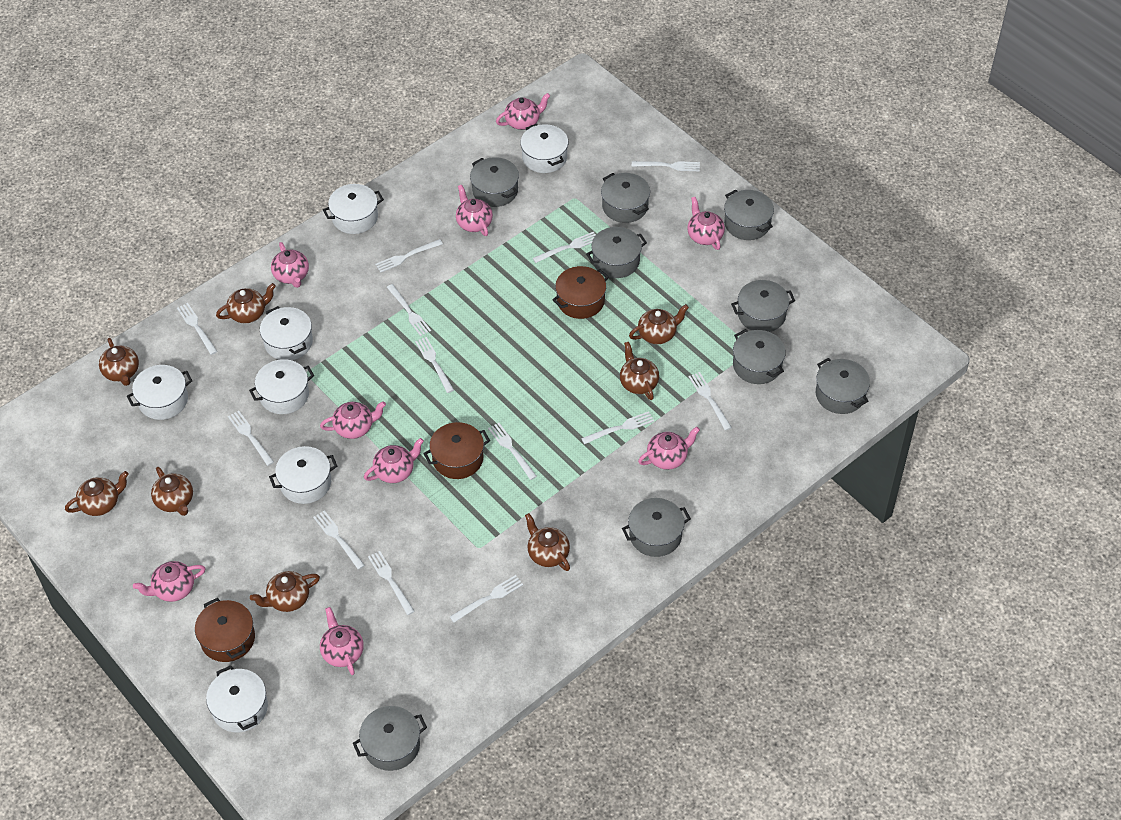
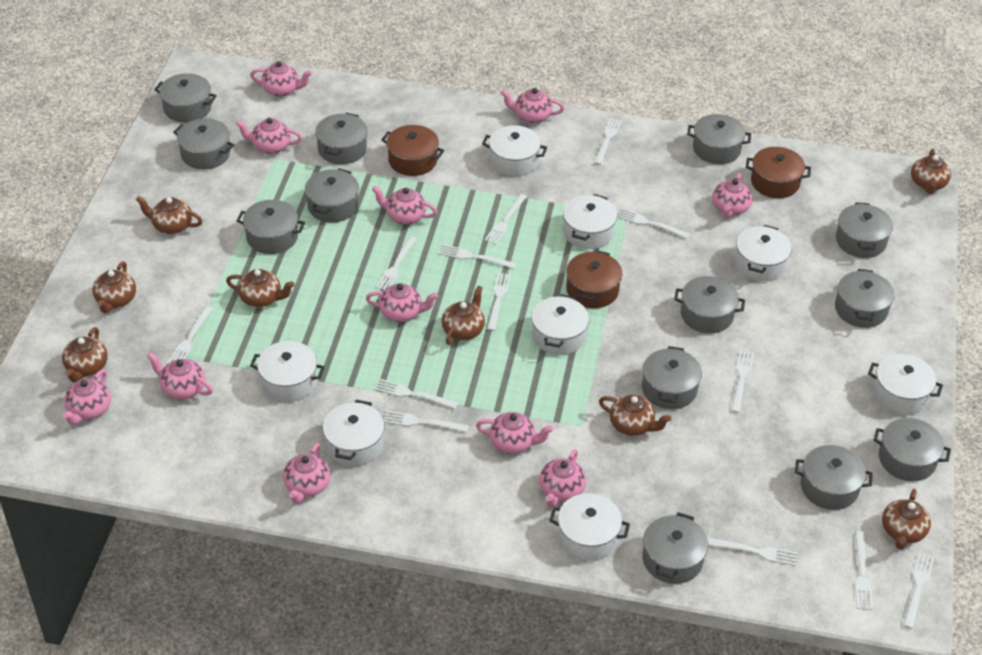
grey pot: [353,706,427,771] [470,157,519,207] [586,227,647,278] [601,173,650,223] [622,498,691,557] [724,189,774,240] [731,280,795,332] [733,329,786,384] [816,358,870,414] = 9 -> [154,73,217,123] [173,118,234,169] [237,200,305,254] [305,168,359,223] [315,113,368,164] [642,346,702,409] [642,512,708,584] [674,276,745,334] [687,114,751,164] [795,445,873,510] [835,269,895,328] [836,202,893,258] [873,418,951,481] = 13
pink teapot: [133,561,206,602] [271,242,309,288] [320,401,386,439] [320,607,364,675] [364,438,424,483] [456,185,493,236] [496,93,550,130] [638,427,700,470] [687,197,725,250] = 9 -> [62,370,111,425] [147,352,213,400] [236,118,302,154] [250,61,312,97] [283,443,330,504] [366,283,438,322] [372,186,437,225] [476,412,553,454] [501,88,564,124] [539,449,586,507] [712,173,753,218] = 11
white pot: [127,365,192,420] [206,665,268,732] [249,359,314,414] [260,306,313,360] [269,446,337,504] [323,184,384,234] [520,124,568,173] = 7 -> [250,341,325,402] [323,400,385,466] [482,125,547,176] [531,294,589,355] [549,493,630,561] [563,194,617,249] [735,225,792,281] [868,354,943,415] = 8

